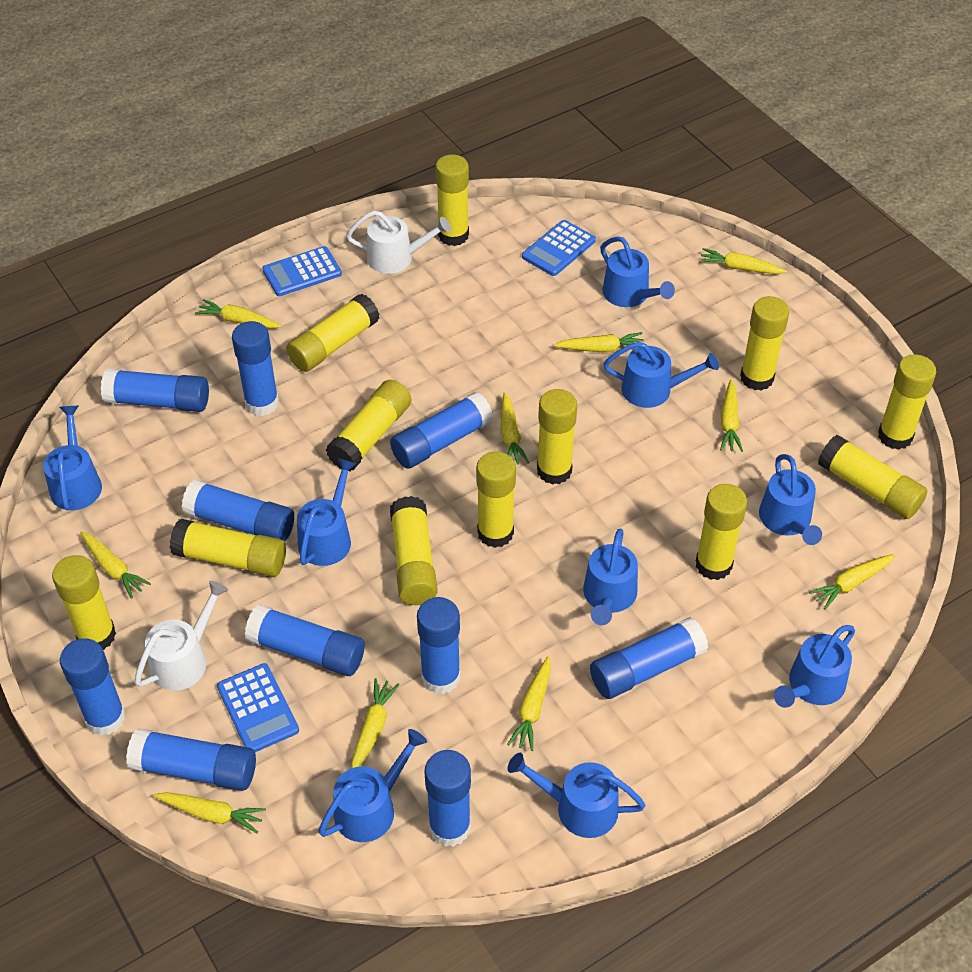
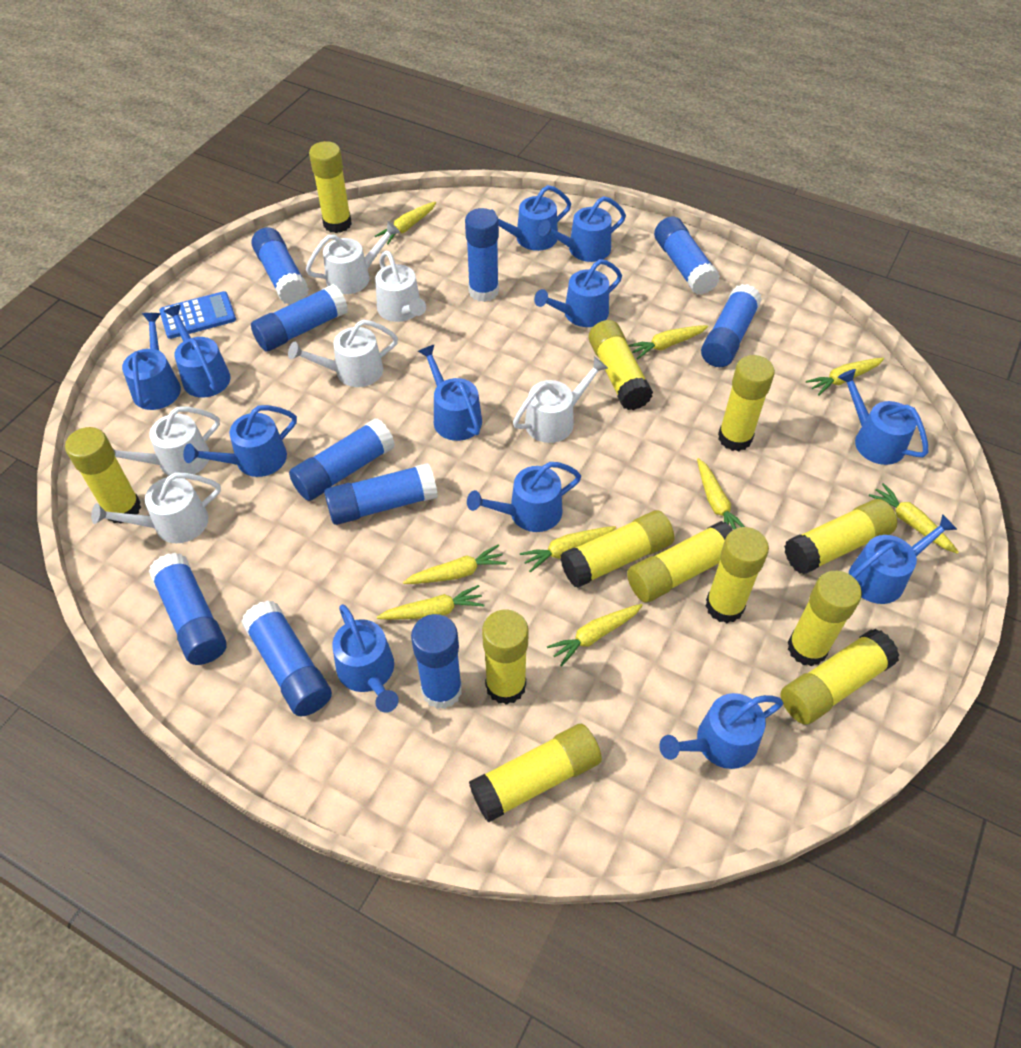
blue calculator: [217,663,299,752] [262,246,342,296] [522,220,596,276] = 3 -> [159,291,236,339] = 1
blue watering can: [43,406,102,510] [297,459,357,566] [318,729,427,842] [508,753,645,838] [583,529,638,625] [600,236,675,307] [603,342,719,408] [759,454,822,545] [774,625,855,708] = 9 -> [122,313,181,410] [164,305,231,398] [183,405,297,477] [332,604,399,713] [418,344,482,441] [467,462,581,532] [492,185,571,251] [534,259,622,327] [538,196,626,262] [659,693,783,769] [838,369,928,465] [849,514,958,604] = 12
white watering can: [134,581,228,691] [346,210,451,274] = 2 -> [91,473,221,543] [113,407,220,476] [288,320,398,387] [306,221,400,294] [375,250,426,322] [513,357,608,443] = 6
yellow carrot: [80,531,151,599] [153,792,266,833] [195,299,282,328] [351,678,400,768] [501,392,529,465] [507,656,551,751] [554,332,644,352] [699,248,787,274] [720,380,743,452] [809,554,895,610] = 10 -> [375,201,436,244] [377,585,484,620] [403,544,506,584] [520,526,616,572] [547,604,643,666] [628,325,708,359] [697,458,745,529] [806,358,884,396] [869,483,959,554] = 9

